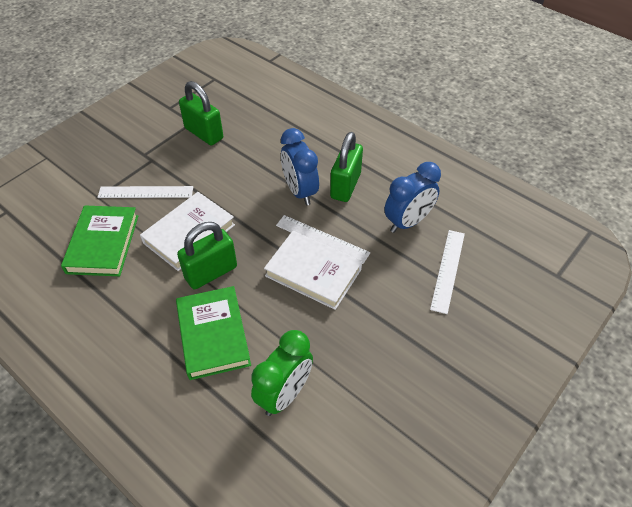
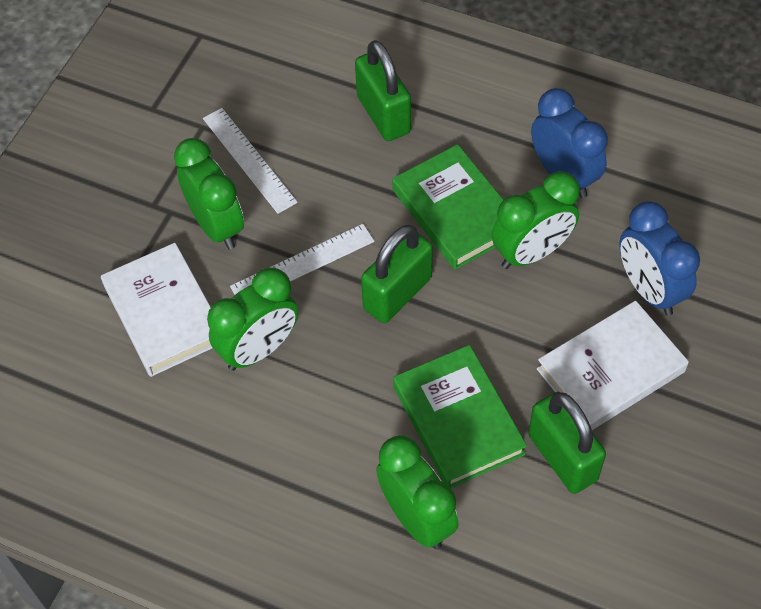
green clock: [251,330,313,416] = 1 -> [174,138,244,249] [207,267,298,371] [376,435,459,549] [492,171,580,269] = 4
white ruler: [97,186,193,198] [276,215,370,264] [430,230,465,314] = 3 -> [203,108,298,214] [230,224,375,295] = 2

